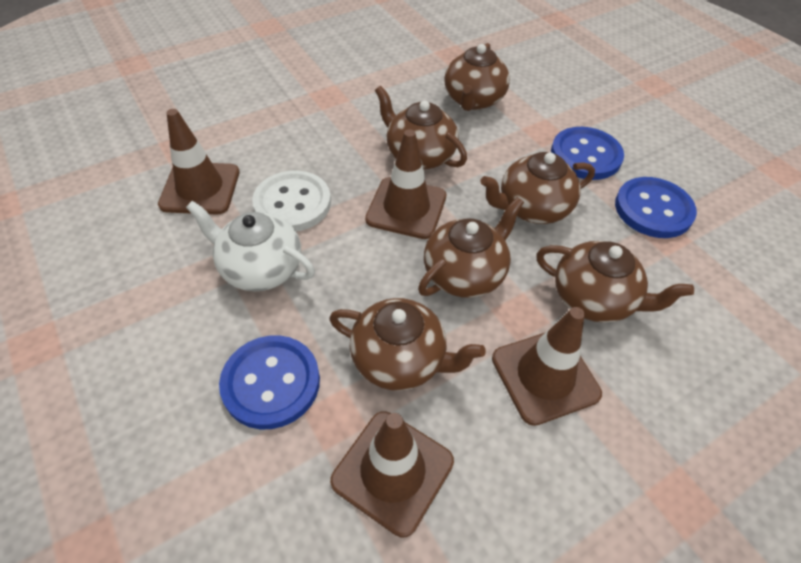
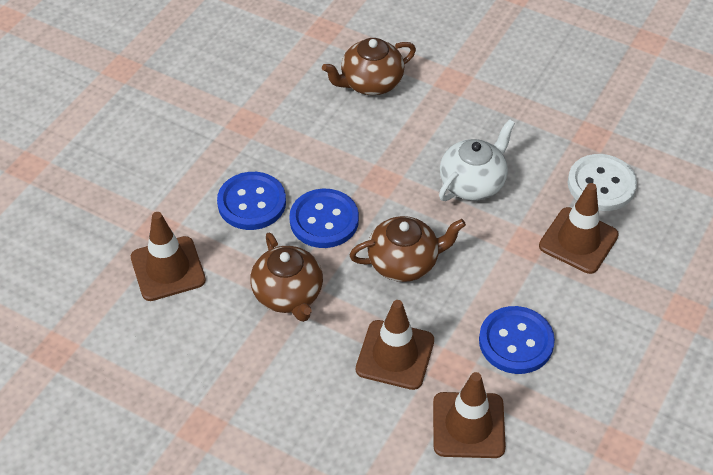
brown teapot: [329,298,486,391] [375,86,467,170] [418,197,524,298] [444,43,510,111] [480,152,595,224] [536,241,694,323] = 6 -> [250,233,323,322] [322,38,416,95] [350,216,466,282] = 3

